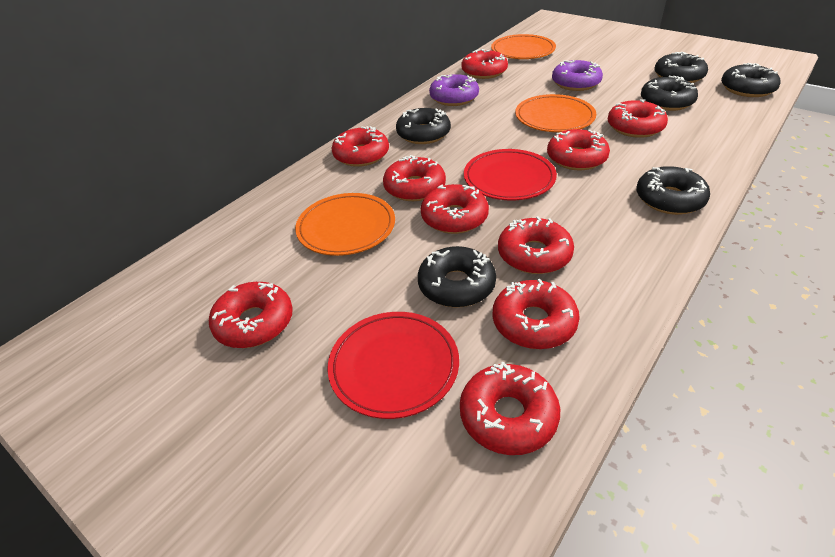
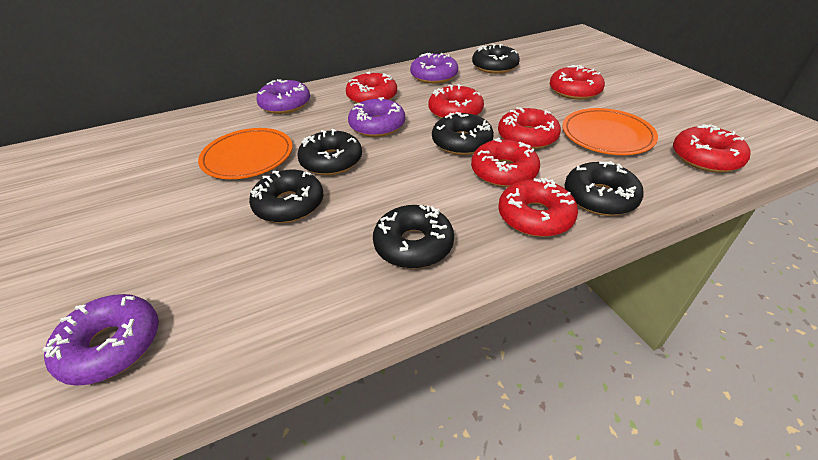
orange plate: [295,193,395,256] [491,34,556,59] [515,94,596,132] = 3 -> [198,128,293,179] [562,108,658,155] = 2
purple donut: [429,74,479,106] [552,60,603,91] = 2 -> [42,294,159,386] [257,79,310,114] [348,97,405,137] [410,53,458,84] = 4
red donut: [209,282,293,348] [332,126,389,167] [383,155,446,201] [421,184,489,234] [460,362,560,455] [462,49,508,79] [492,279,580,349] [498,216,574,274] [547,129,610,170] [608,99,668,138] = 10 -> [346,71,397,103] [428,84,484,119] [471,138,540,187] [498,107,561,149] [498,178,578,237] [550,65,605,100] [673,124,751,173] = 7
red plate: [328,312,459,419] [464,149,557,200] = 2 -> none = 0

